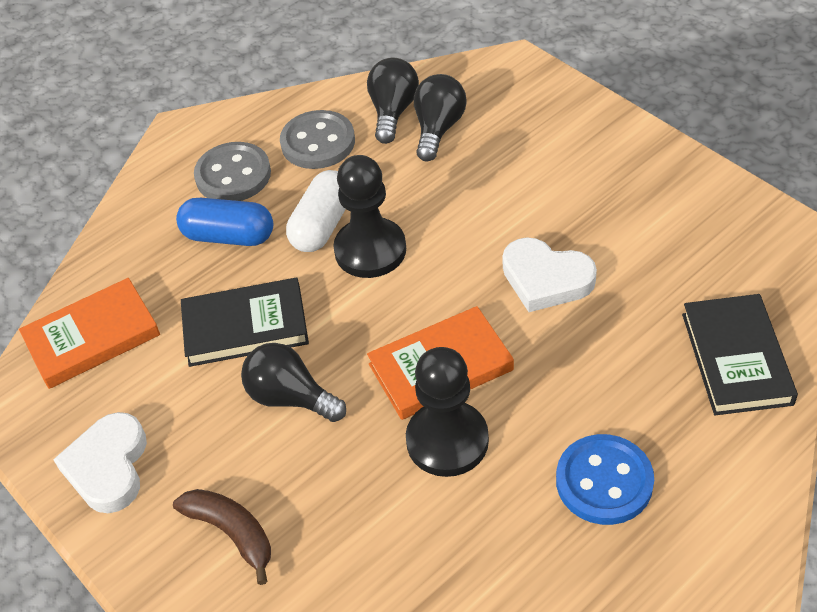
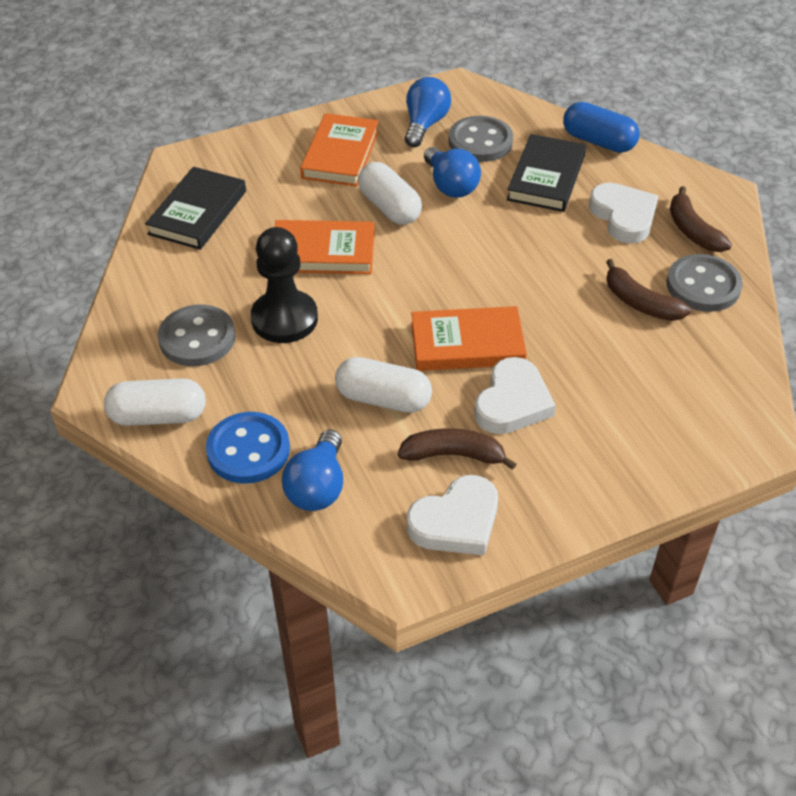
black light bulb: [241,343,346,422] [367,58,419,144] [414,74,467,162] = 3 -> none = 0
black pawn: [333,155,406,278] [406,347,489,477] = 2 -> [251,227,318,343] = 1
blue light bulb: none = 0 -> [282,430,343,511] [405,77,451,147] [424,147,481,198] = 3
brown banana: [173,489,271,585] = 1 -> [398,428,516,470] [606,259,691,321] [670,186,732,252] = 3
grey button: [194,142,271,201] [280,110,355,169] = 2 -> [158,305,236,366] [448,116,513,162] [666,254,743,312] = 3
orange book: [19,278,160,389] [367,306,514,420] = 2 -> [275,220,375,274] [300,113,379,187] [411,306,527,371] = 3
white capsule: [286,170,346,252] = 1 -> [104,378,206,426] [335,357,432,413] [358,162,422,225] = 3
white heart: [53,412,147,513] [502,237,597,312] = 2 -> [407,475,498,556] [474,357,556,434] [589,183,658,244] = 3

